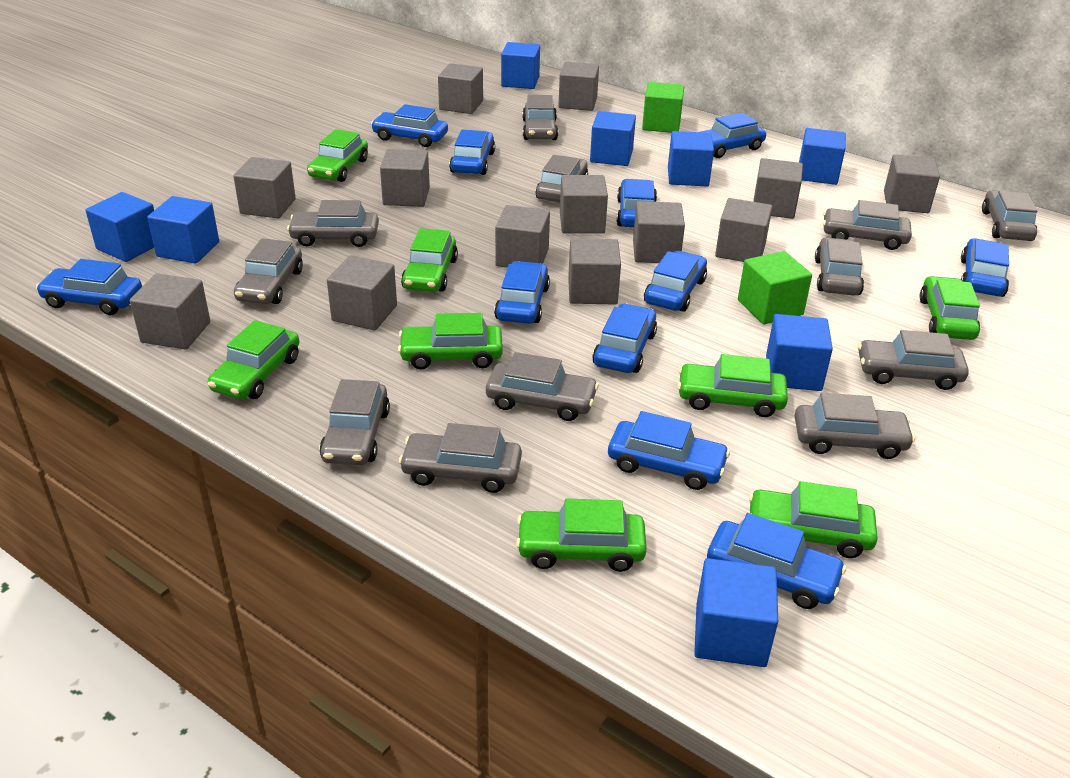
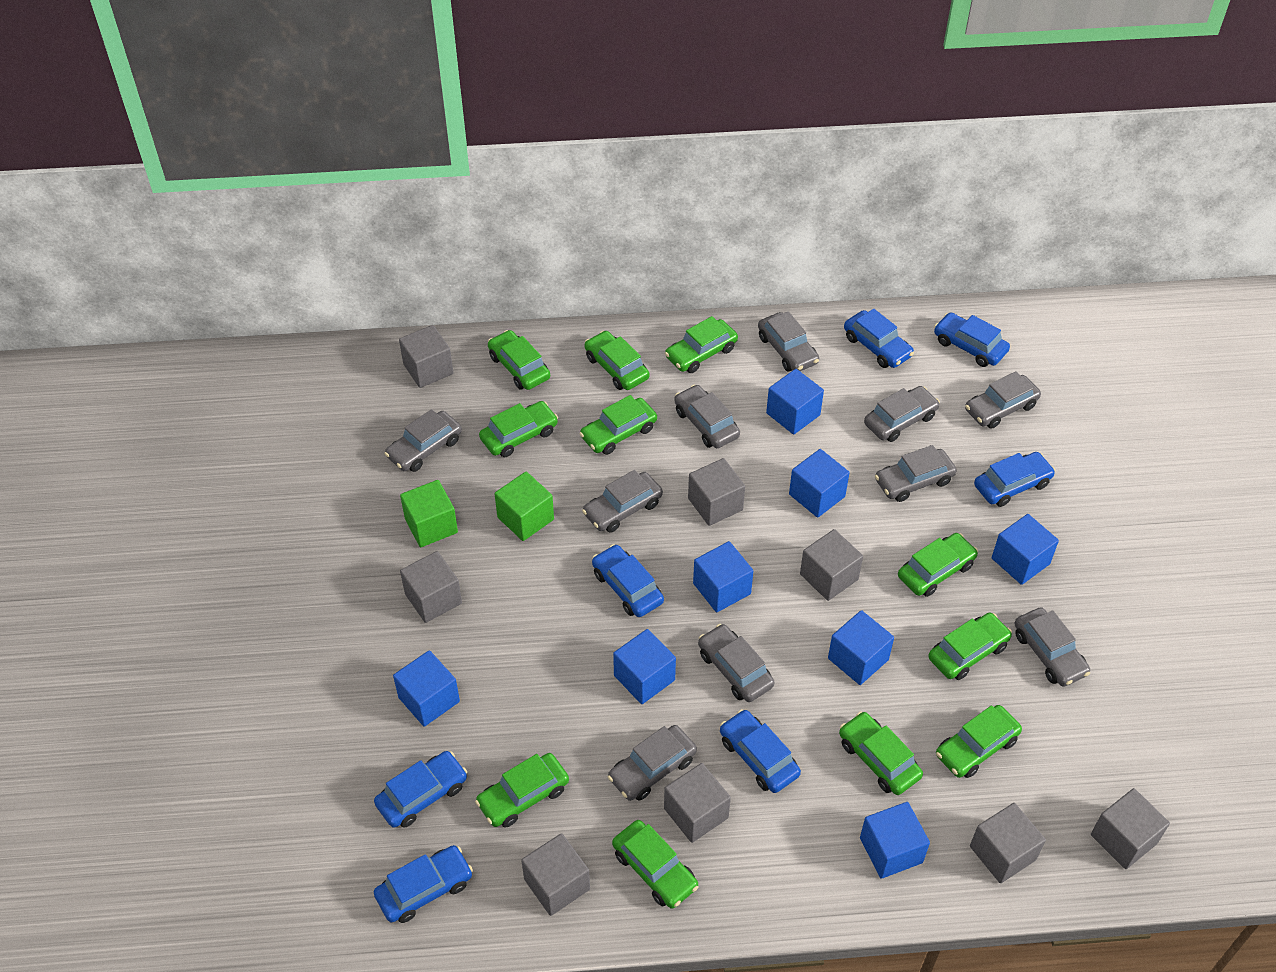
blue car: [36,259,142,315] [371,104,448,147] [449,129,495,175] [494,261,550,324] [592,303,657,373] [608,411,730,490] [617,179,657,227] [644,251,707,312] [701,113,766,158] [707,513,846,609] [961,238,1009,297] = 11 -> [374,751,467,828] [374,845,473,923] [592,544,664,617] [720,709,801,793] [844,309,914,368] [934,312,1010,367] [974,452,1055,507] = 7
green car: [208,320,299,399] [307,129,368,182] [398,313,503,370] [401,228,458,292] [516,498,647,572] [678,354,788,417] [749,481,878,558] [920,276,980,340] = 8 -> [475,753,569,828] [479,401,558,457] [488,330,550,390] [579,395,657,455] [585,331,649,390] [612,820,699,909] [665,316,738,373] [839,711,923,795] [898,533,978,597] [928,613,1012,680] [936,705,1022,778] = 11
grey car: [234,238,303,304] [287,200,379,247] [319,379,390,465] [399,423,522,493] [486,352,599,421] [522,95,558,140] [536,155,588,202] [794,393,915,459] [815,237,864,296] [823,200,912,250] [858,330,969,390] [982,190,1037,241] = 12 -> [385,409,462,472] [582,470,663,533] [608,725,697,801] [674,385,740,448] [698,624,775,702] [758,311,819,372] [864,386,940,442] [875,445,957,502] [965,371,1041,429] [1015,607,1090,687] = 10
grey cube: [130,273,210,350] [233,157,296,218] [327,255,397,331] [380,149,430,207] [438,63,483,114] [495,205,550,268] [558,62,599,111] [560,175,608,234] [568,238,621,305] [633,201,685,263] [715,198,772,262] [753,158,803,219] [884,154,940,213] = 13 -> [399,325,454,388] [400,551,462,623] [521,833,590,916] [664,763,731,843] [688,458,745,526] [800,529,863,601] [970,803,1046,883] [1091,788,1170,869] = 8

